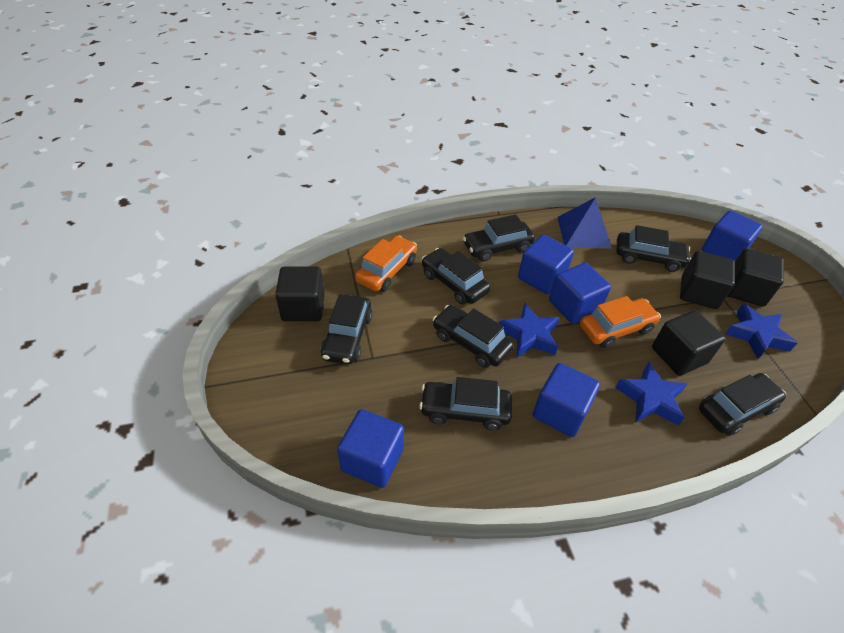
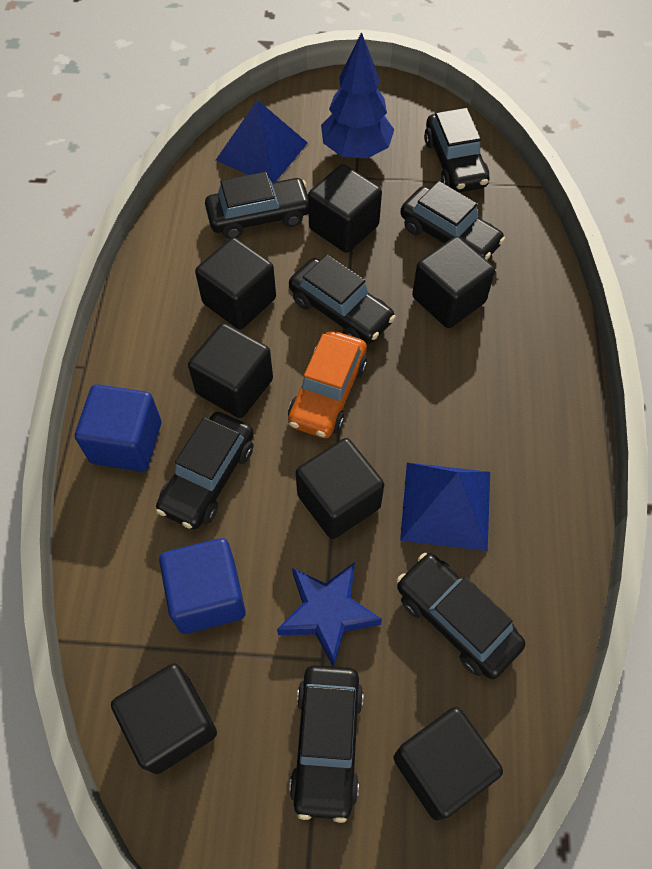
black cube: [275,267,325,321] [652,310,725,376] [680,251,735,309] [728,248,784,307] = 4 -> [111,663,217,774] [188,323,273,418] [195,237,276,330] [296,438,384,539] [308,164,382,253] [394,707,503,821] [412,236,495,328] = 7
blue cube: [337,409,404,488] [518,235,574,294] [533,363,600,437] [549,263,611,324] [702,210,763,261] = 5 -> [75,384,161,472] [159,538,246,634] = 2
blue pyramid: [557,197,612,249] = 1 -> [216,100,308,183] [400,463,490,551] = 2
blue star: [499,303,560,358] [615,362,687,426] [725,304,797,359] = 3 -> [277,562,382,667] = 1
blue tree: none = 0 -> [321,32,394,158] = 1
orange car: [355,235,417,292] [580,296,661,348] = 2 -> [288,330,367,438] = 1

